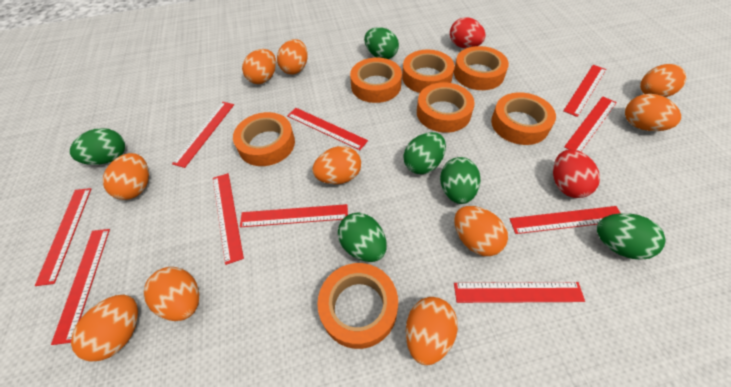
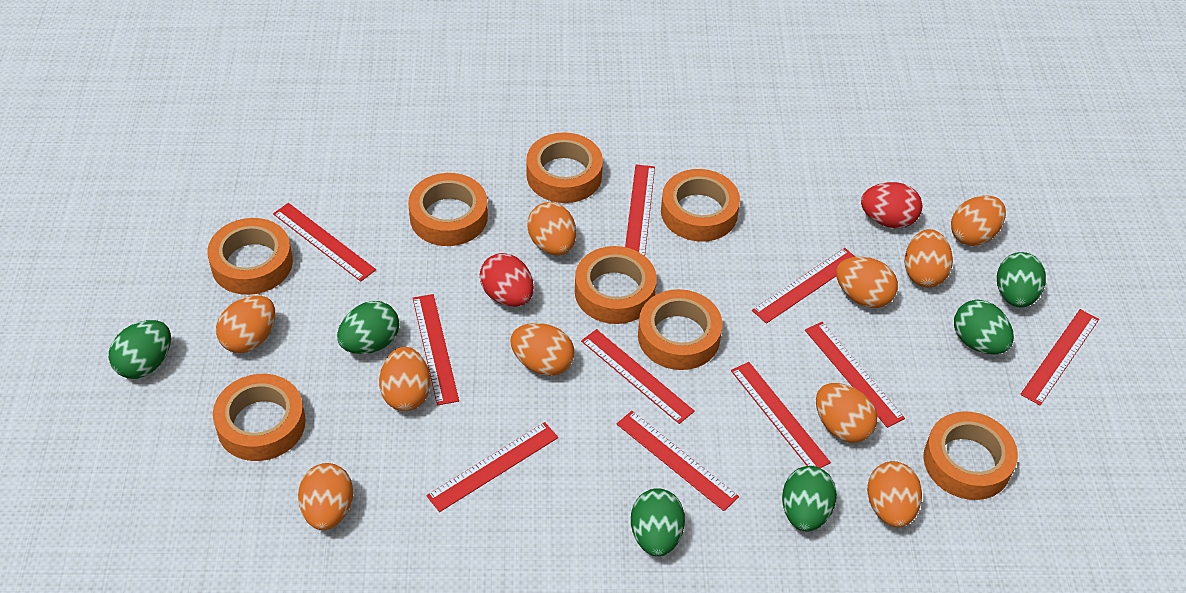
orange tape: [233,112,295,166] [317,263,398,349] [350,58,402,103] [402,50,455,93] [417,82,475,133] [454,46,509,90] [491,92,556,145] = 7 -> [207,218,293,295] [213,374,306,461] [408,173,488,246] [526,132,603,203] [575,246,657,324] [638,289,723,370] [661,169,740,242] [923,411,1018,500] = 8

